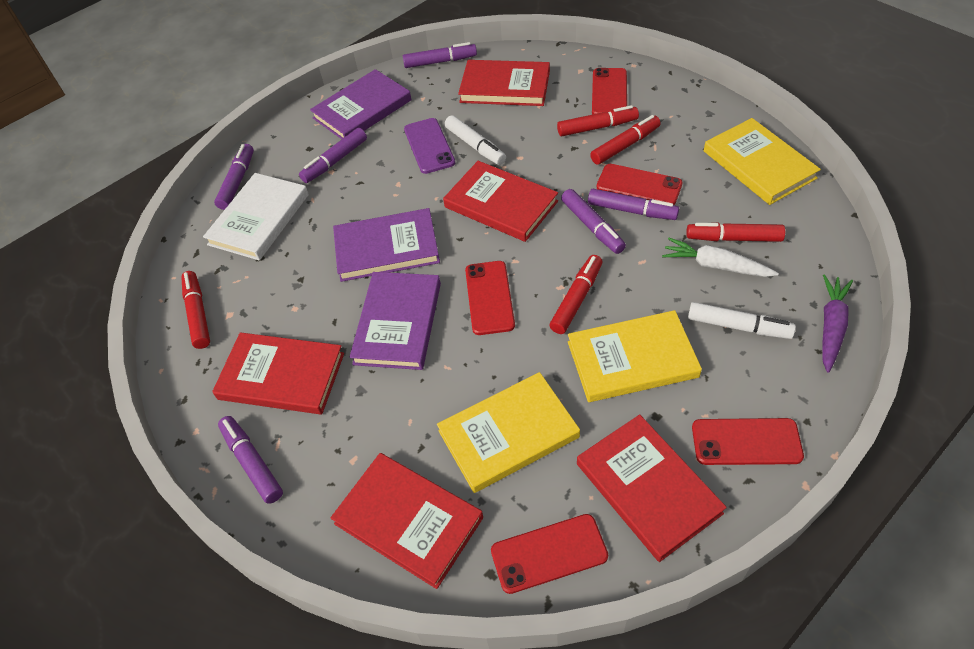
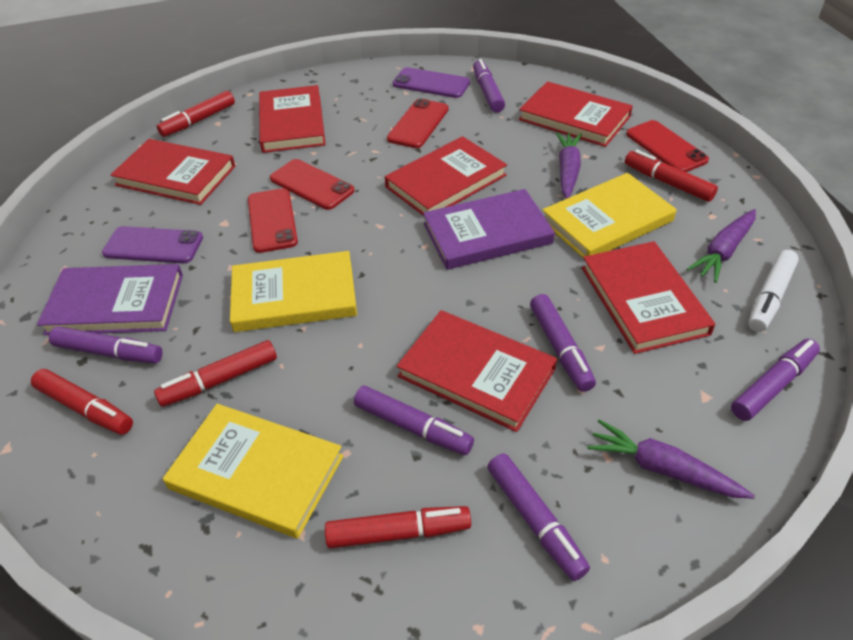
purple book: [310,69,411,139] [333,208,440,282] [350,272,441,370] = 3 -> [37,264,183,335] [423,189,555,270] = 2
purple carrot: [822,275,853,373] = 1 -> [556,132,582,199] [587,419,754,498] [687,209,756,283] = 3
purple phone: [404,118,455,174] = 1 -> [102,226,203,263] [393,67,470,98] = 2
red book: [212,332,344,415] [331,453,483,589] [443,161,558,242] [458,60,550,106] [577,414,727,562] = 5 -> [110,139,235,205] [259,85,326,153] [385,136,507,217] [397,310,557,432] [519,81,633,147] [582,241,715,354] = 6
red phone: [465,261,515,335] [491,514,608,594] [592,68,627,114] [596,164,683,205] [692,418,804,465] = 5 -> [248,188,298,253] [270,159,355,210] [387,98,449,148] [626,120,709,172] = 4
white book: [203,173,309,261] = 1 -> none = 0
white carrot: [662,238,779,277] = 1 -> none = 0
white marker: [445,115,506,165] [688,302,796,339] = 2 -> [748,250,799,332] = 1

